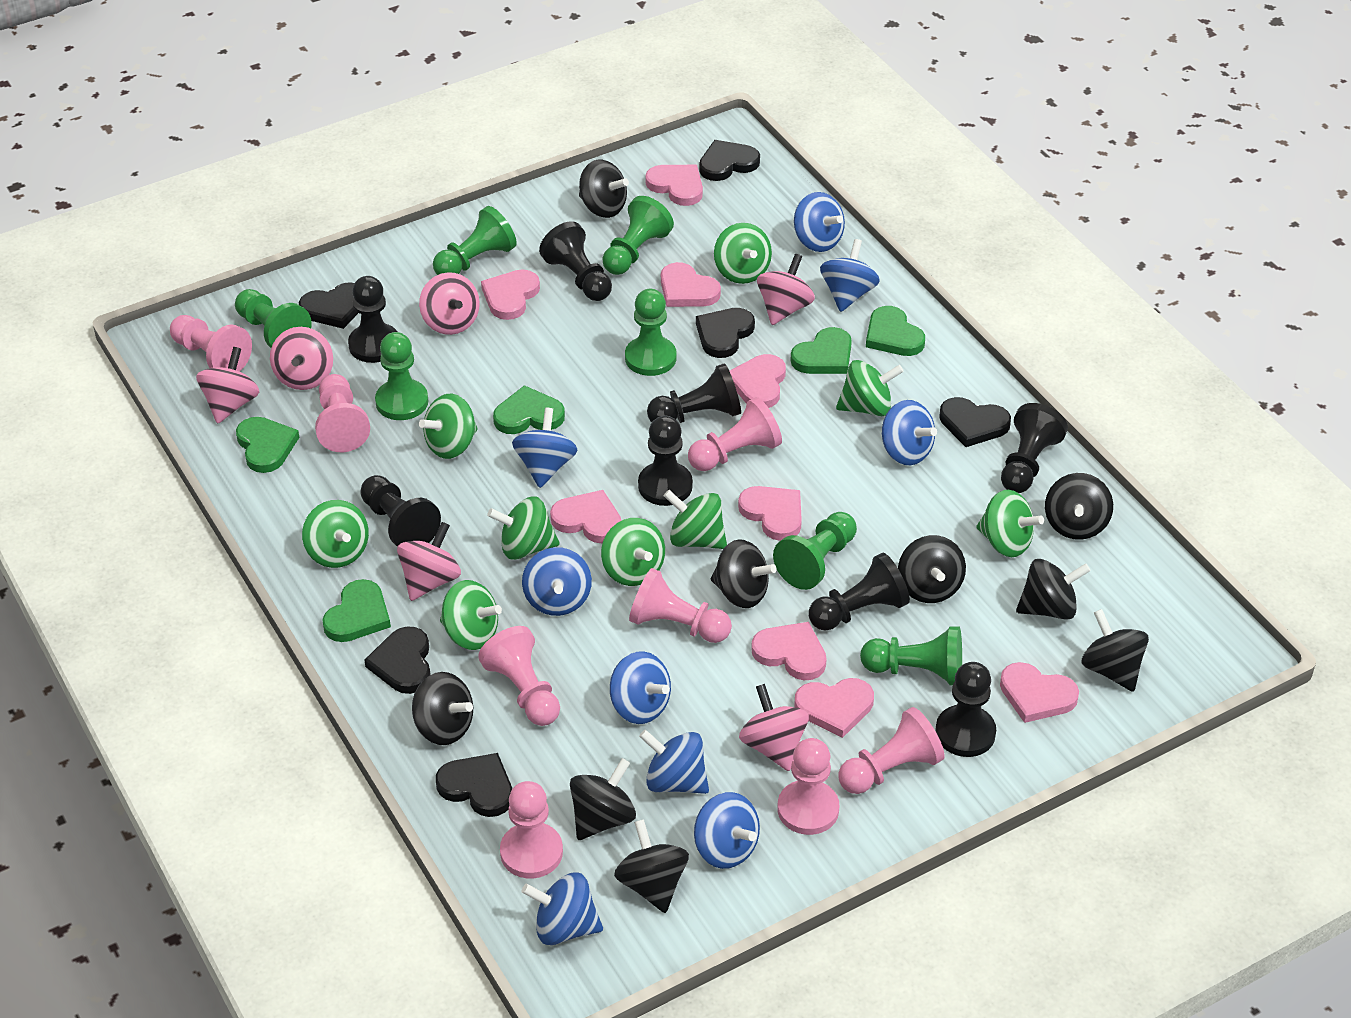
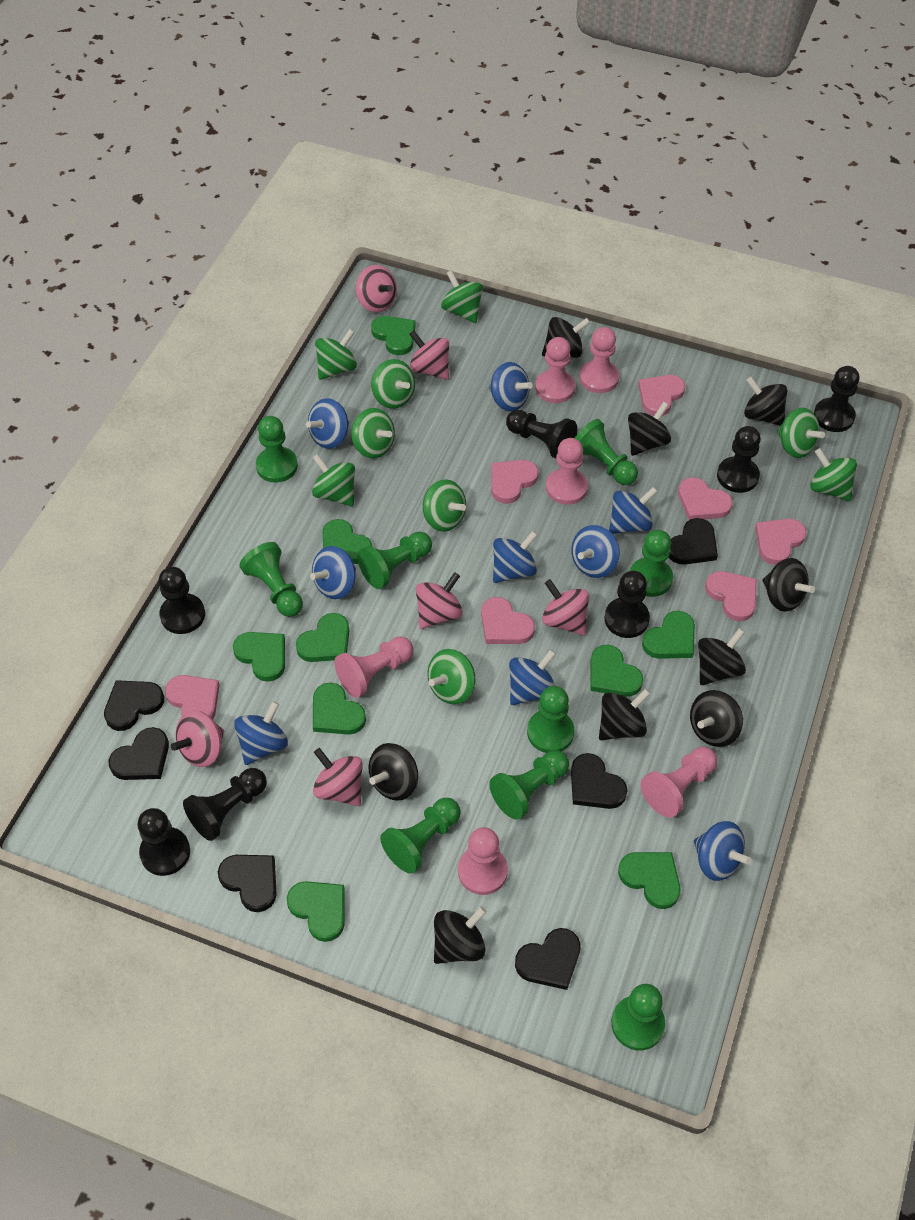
black pawn: [348,276,398,363] [360,475,441,546] [539,221,612,301] [638,416,693,506] [647,363,741,423] [809,553,910,631] [935,662,996,757] [1001,403,1068,493] = 8 -> [138,808,190,876] [159,567,205,634] [183,768,267,841] [506,410,577,458] [604,571,650,638] [717,426,761,493] [814,366,859,432] = 7
green heart: [236,417,299,473] [322,579,391,642] [493,385,565,434] [790,327,852,374] [866,306,925,356] = 5 -> [233,632,285,682] [287,881,345,942] [296,613,350,662] [313,682,366,735] [322,519,372,564] [371,316,416,355] [591,645,643,697] [618,852,681,909] [642,611,695,659] = 9
green pawn: [235,289,312,348] [375,332,428,420] [433,206,517,275] [603,196,674,275] [625,289,676,376] [773,512,857,590] [860,626,962,686] = 7 -> [240,542,303,617] [256,416,298,483] [358,532,432,589] [380,798,461,873] [489,750,569,820] [527,686,574,753] [575,419,638,485] [611,984,665,1051] [630,530,673,597] = 9
pink heart: [481,269,540,320] [550,490,622,543] [645,165,703,206] [661,262,721,307] [730,354,786,408] [738,486,802,541] [751,622,827,680] [795,678,874,738] [1000,662,1079,723] = 9 -> [165,675,220,719] [481,597,535,644] [491,460,539,504] [638,375,685,416] [678,478,733,520] [705,571,757,621] [755,519,806,565] = 7
pink pawn: [170,315,252,372] [315,374,370,452] [478,626,560,726] [500,781,563,879] [629,568,732,643] [688,397,782,471] [777,738,839,835] [838,707,945,794] = 8 -> [334,636,414,698] [458,827,508,895] [535,337,575,403] [546,438,588,505] [579,327,619,393] [641,747,717,818] = 6

